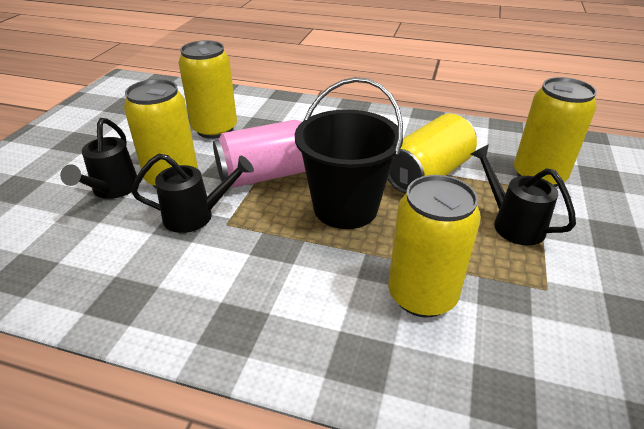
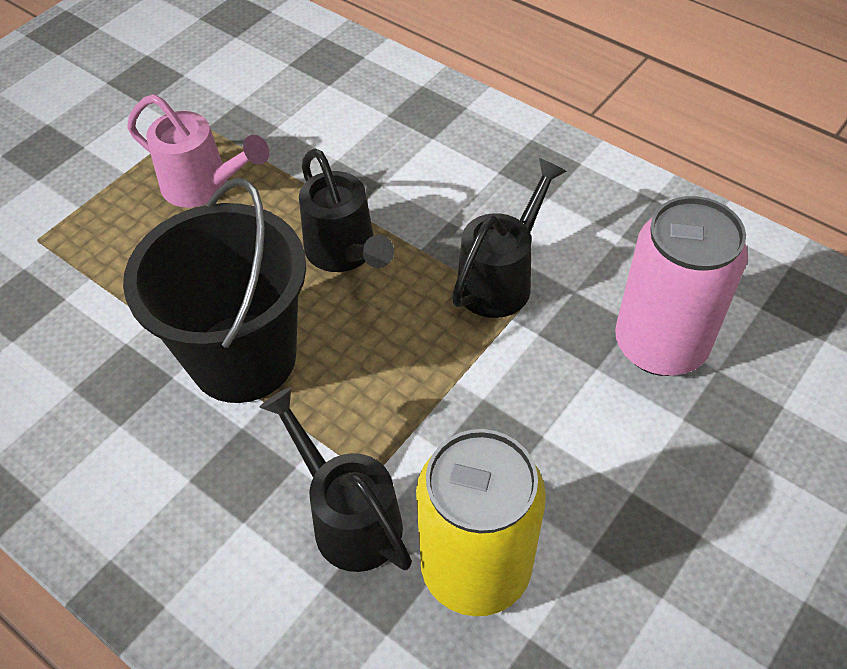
pink watering can: none = 0 -> [127,94,269,208] = 1
yellow can: [124,79,198,188] [179,40,237,139] [388,113,477,194] [388,175,481,317] [514,77,597,187] = 5 -> [416,429,546,616] = 1

